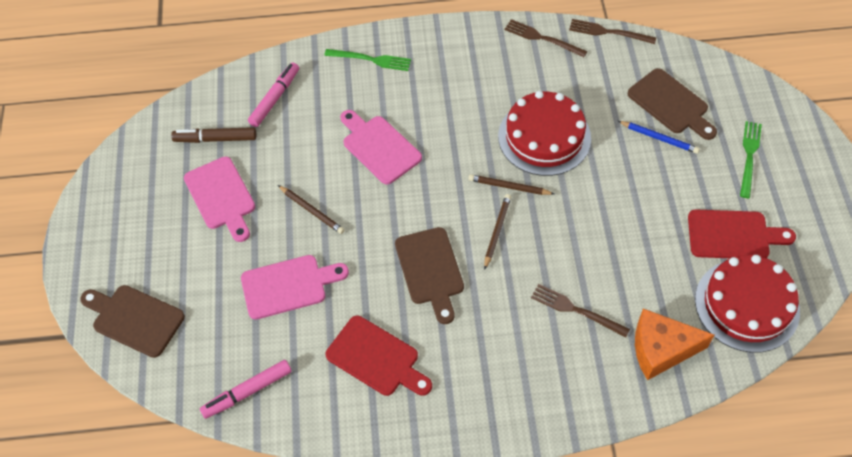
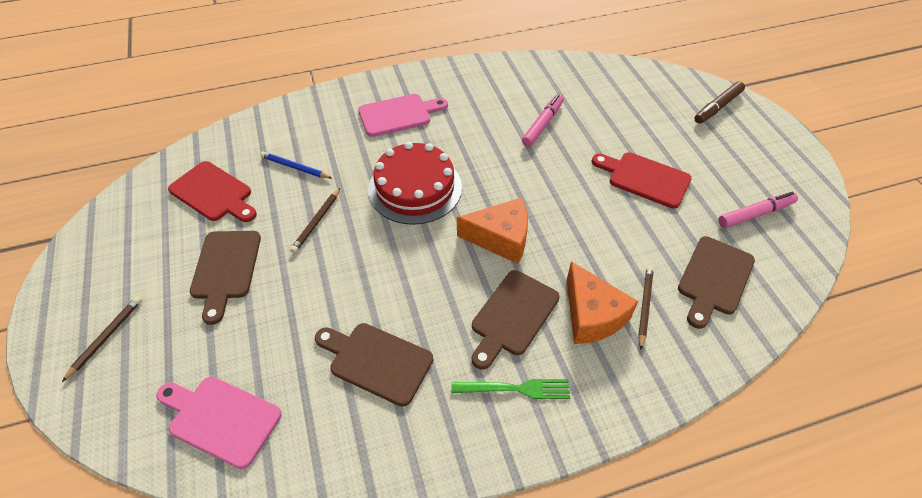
brown cutting board: [80,285,185,358] [395,227,464,324] [628,68,717,140] = 3 -> [190,231,261,325] [315,323,433,407] [472,270,560,369] [678,236,755,329] = 4
brown fork: [505,19,587,58] [531,284,630,338] [569,19,656,44] = 3 -> none = 0
green fork: [324,49,411,71] [740,121,762,198] = 2 -> [451,379,570,399] = 1
orange cheese: [635,309,714,380] = 1 -> [457,198,528,264] [567,261,638,344] = 2
pink cutting board: [184,157,255,242] [241,255,349,320] [340,110,422,185] = 3 -> [156,377,282,469] [358,94,448,137] = 2
red cake: [498,91,591,176] [695,255,800,353] = 2 -> [368,142,462,225] = 1

